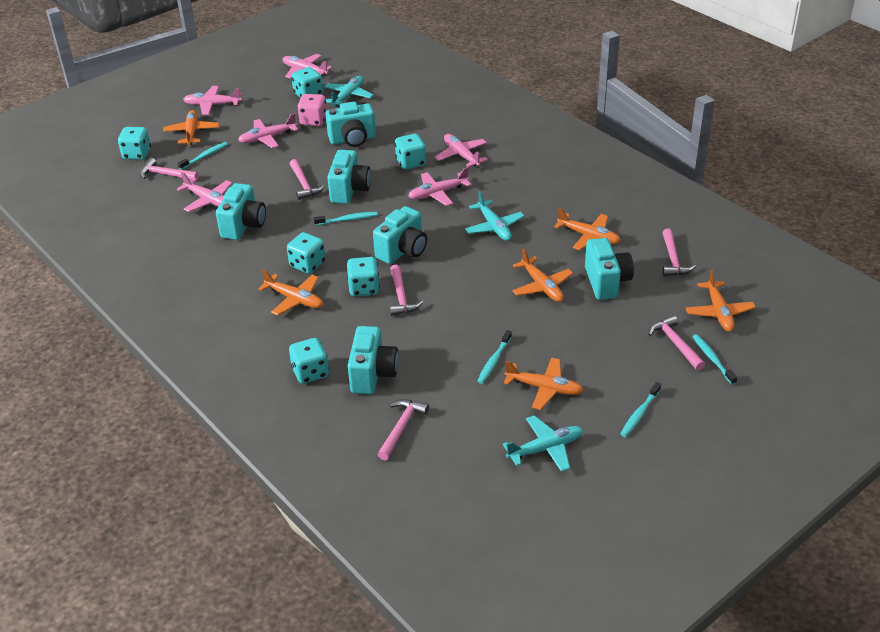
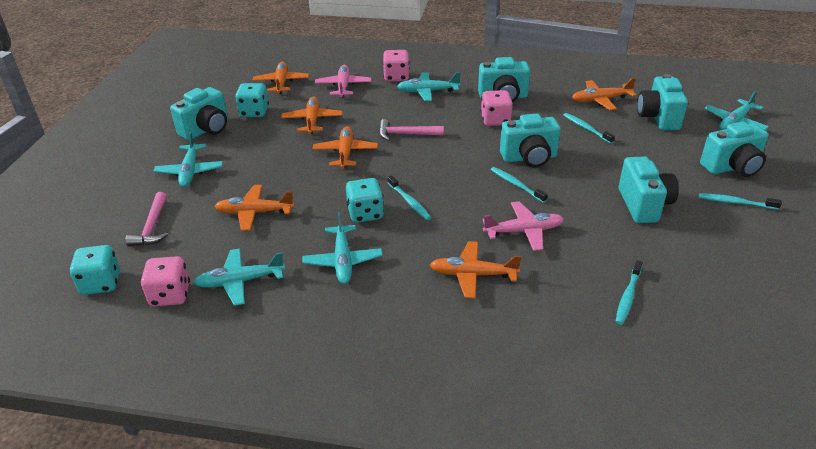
pink dice: [297,94,327,126] = 1 -> [141,256,190,306] [383,50,409,82] [481,90,513,126] = 3
pink hammer: [140,158,199,181] [290,159,325,200] [377,399,429,460] [389,265,423,316] [648,315,705,371] [662,229,696,276] = 6 -> [126,192,168,247] [379,119,444,141] = 2
pink plane: [177,172,232,212] [183,86,242,115] [238,113,298,148] [282,54,332,79] [408,167,471,206] [435,134,488,167] = 6 -> [315,65,371,98] [482,201,564,251] = 2
turquoise dice: [118,127,151,159] [287,232,326,274] [289,338,329,384] [291,67,323,98] [347,257,380,296] [395,134,426,170] = 6 -> [69,245,120,295] [235,83,269,117] [346,178,384,223] = 3
turquoise plane: [324,76,373,107] [465,191,525,241] [503,415,583,472] = 3 -> [154,132,223,187] [193,248,285,306] [303,212,383,284] [397,72,461,101] [704,90,769,130] = 5

